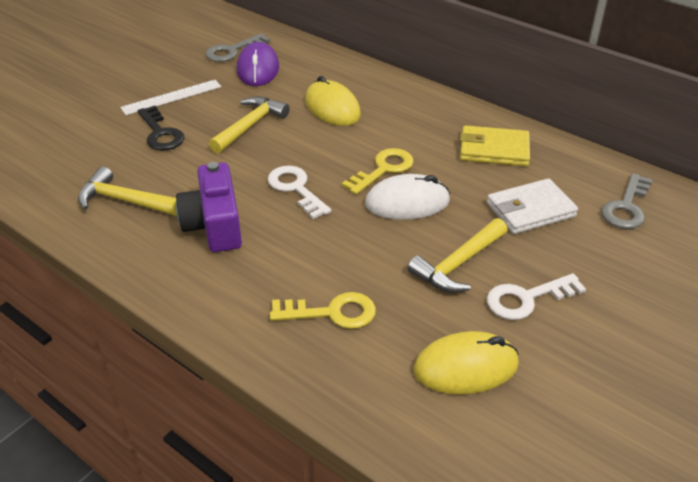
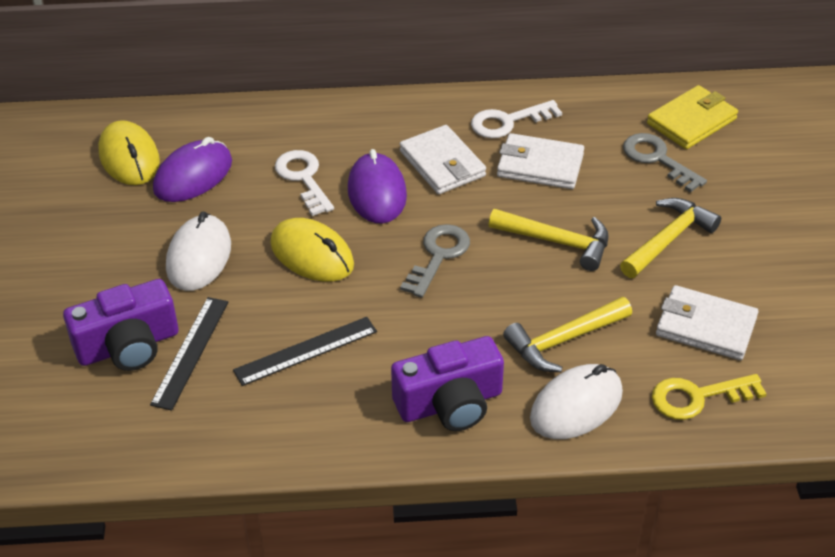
black key: [137,106,185,150] = 1 -> none = 0
black ruler: none = 0 -> [150,297,228,411] [233,317,377,386] = 2
purple camera: [176,162,242,252] = 1 -> [63,279,178,371] [391,336,504,431] = 2
purple mouse: [237,42,279,86] = 1 -> [153,137,232,202] [348,149,407,223] = 2
white mouse: [365,174,450,220] = 1 -> [166,212,231,291] [530,364,623,439] = 2
white ruler: [120,80,222,115] = 1 -> none = 0
white wallet: [487,178,578,234] = 1 -> [400,125,486,194] [497,133,584,189] [656,285,758,360] = 3
yellow key: [270,292,376,329] [342,148,414,195] = 2 -> [652,374,767,420] = 1

